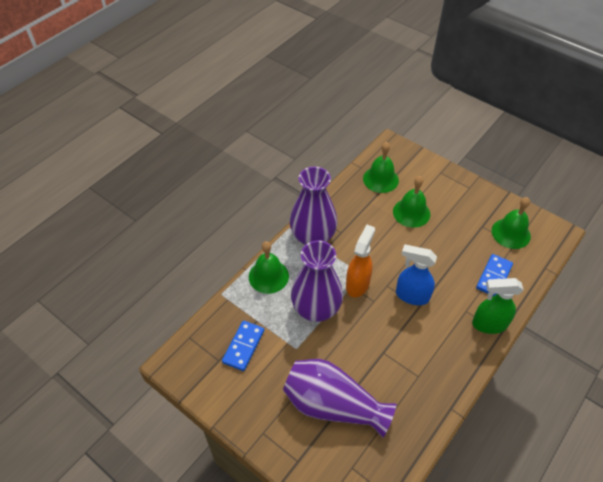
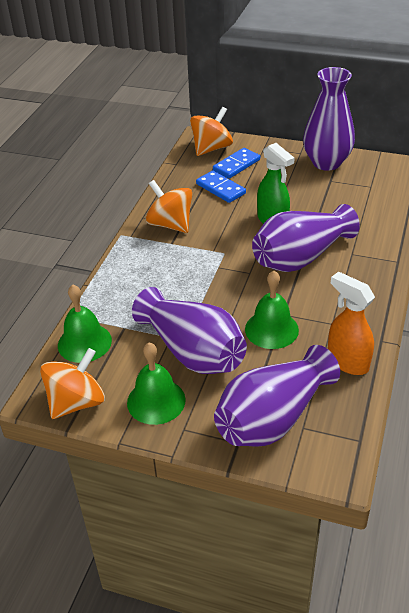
blue spray bottle: [396,245,437,305] = 1 -> none = 0
green bell: [249,241,289,294] [363,142,399,193] [393,176,430,228] [492,197,531,249] = 4 -> [58,285,112,363] [127,343,186,425] [245,271,299,349] = 3
orange spinning top: none = 0 -> [40,348,105,419] [145,180,192,233] [190,107,233,156] = 3
purple vase: [283,359,396,438] [290,166,337,245] [291,240,343,322] = 3 -> [132,287,247,374] [214,345,340,447] [252,204,360,272] [303,67,355,171] = 4

